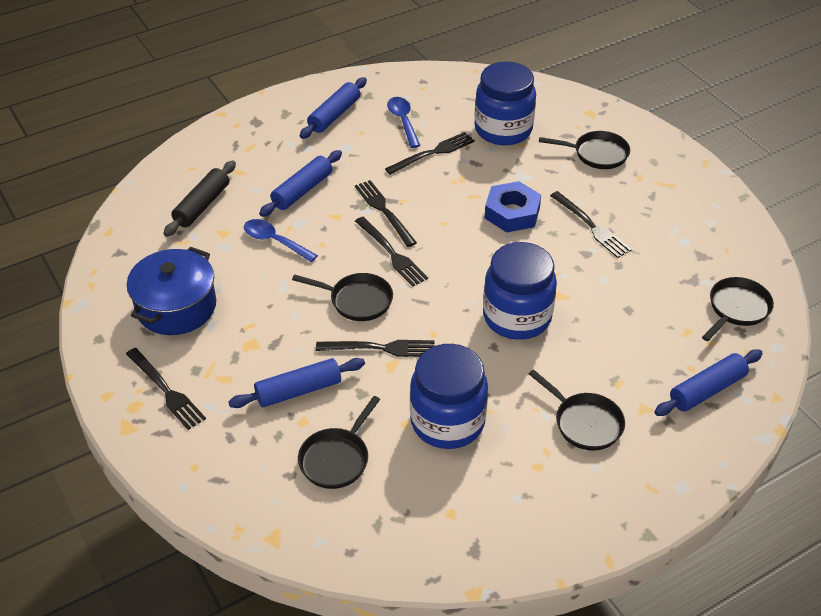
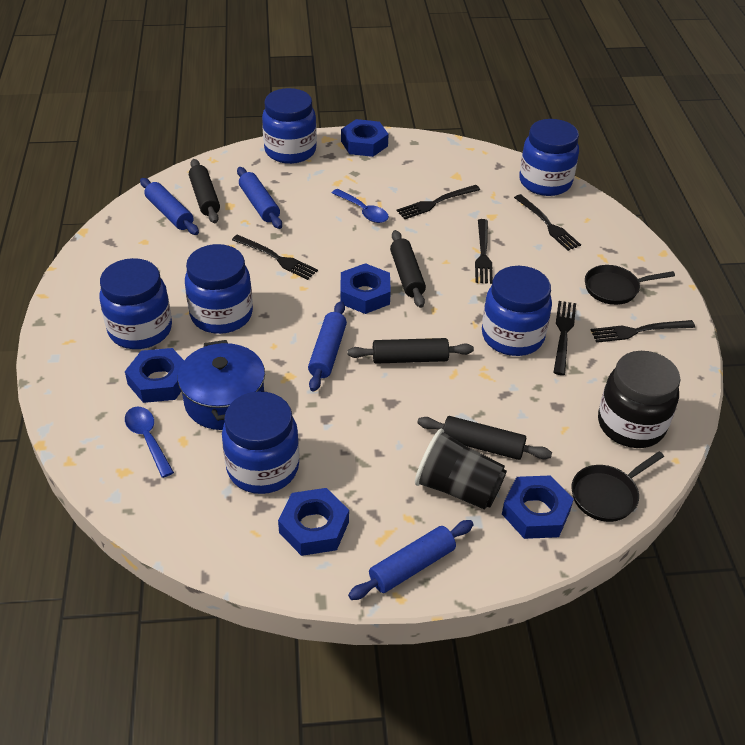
black cup: none = 0 -> [415,429,507,510] = 1
black jar: none = 0 -> [598,351,681,448] = 1
black pan: [292,273,393,321] [298,396,380,489] [529,369,625,451] [539,131,630,169] [702,277,774,341] = 5 -> [571,451,664,522] [585,265,675,305] = 2
black rolling pin: [163,161,236,237] = 1 -> [189,159,220,223] [347,338,474,364] [390,230,426,308] [417,416,552,460] = 4
blue jar: [410,344,488,449] [474,61,536,145] [483,242,557,340] = 3 -> [99,258,172,349] [185,244,253,334] [222,391,299,494] [262,88,317,164] [482,266,552,356] [519,119,579,196] = 6
blue nut: [484,181,541,232] = 1 -> [125,348,184,403] [278,488,349,556] [340,263,391,314] [341,119,389,157] [502,475,574,539] = 5

